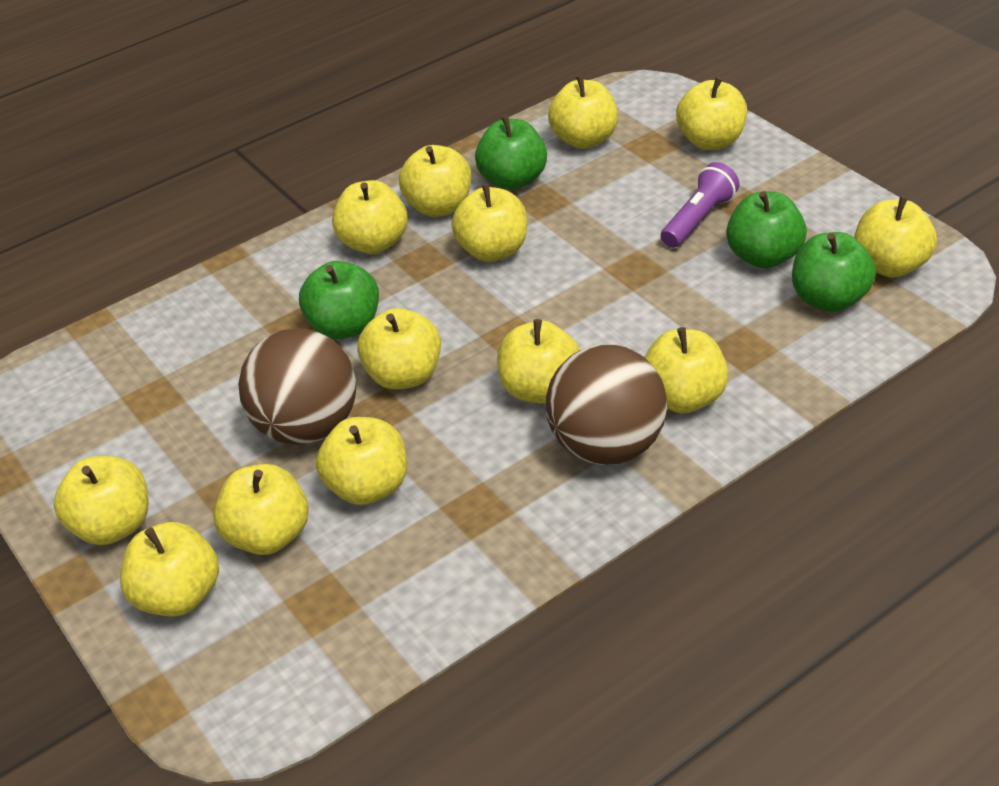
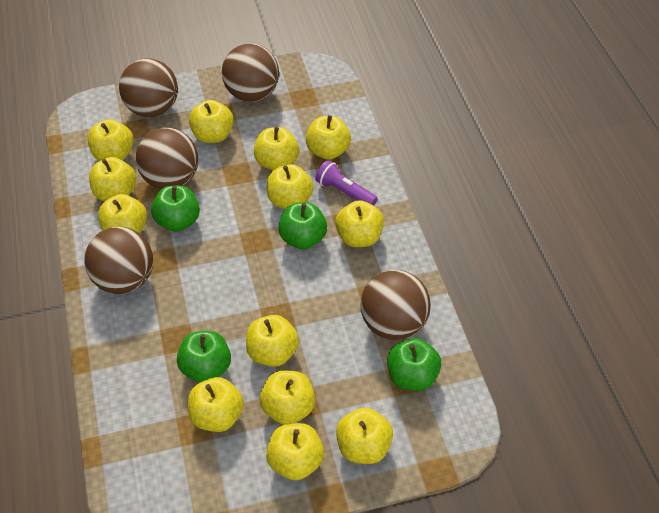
brown ball: [238,328,356,445] [546,344,667,465] = 2 -> [84,227,153,294] [119,58,178,117] [136,128,198,189] [222,44,279,102] [360,270,431,340] = 5

